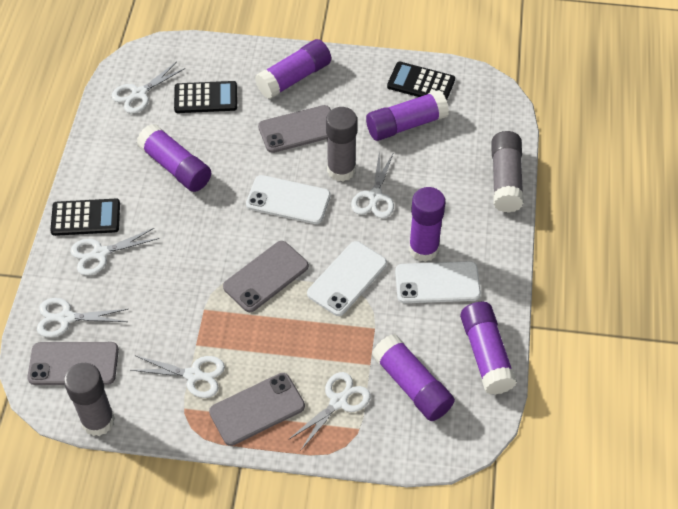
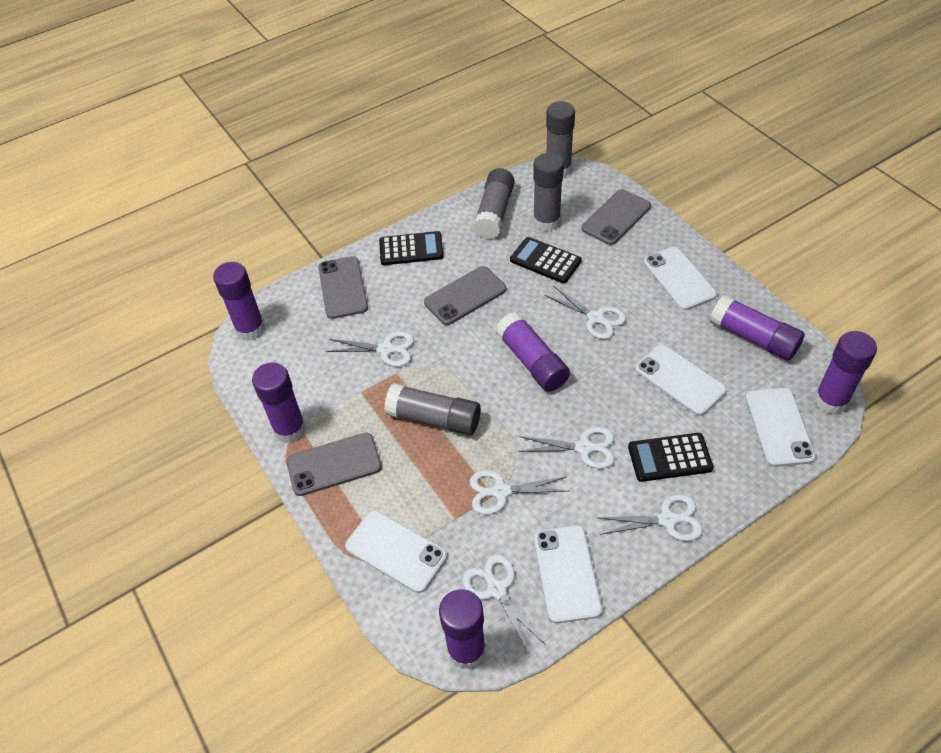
grey glue stick: [64,363,115,436] [326,107,357,182] [491,131,524,213] = 3 -> [384,383,481,435] [473,168,515,239] [533,153,564,231] [546,101,575,177] = 4
white phone: [246,175,331,224] [307,241,387,316] [395,261,481,303] = 3 -> [345,510,447,593] [534,525,602,623] [635,344,727,416] [643,247,717,310] [745,388,816,467] = 5

